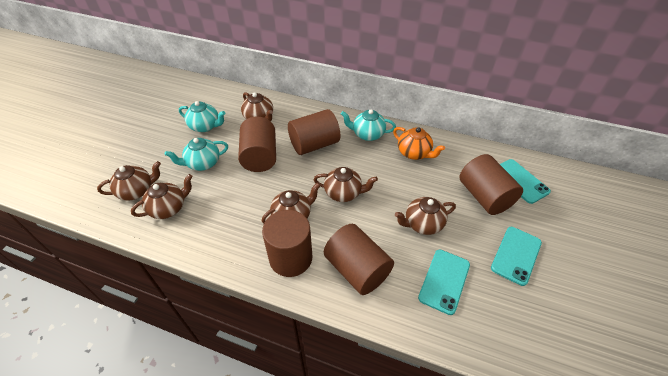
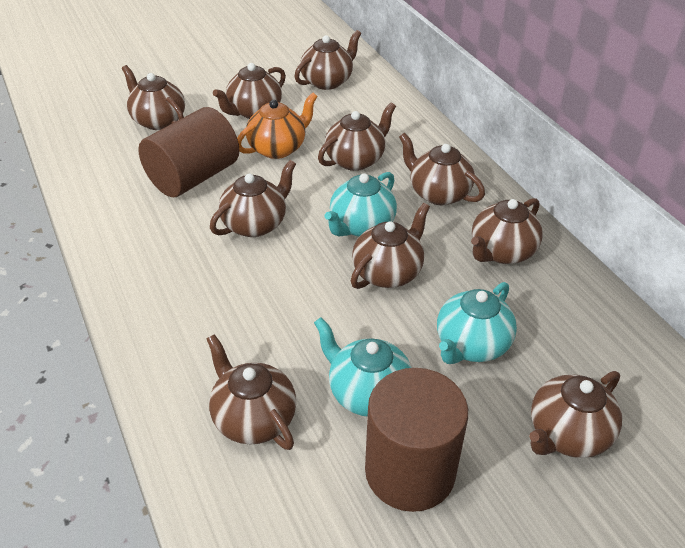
brown cylinder: [238,117,276,172] [262,210,312,277] [288,109,340,155] [324,224,394,295] [459,154,523,215] = 5 -> [138,107,239,197] [365,368,468,512] = 2
brown teapot: [97,161,161,201] [131,174,193,219] [241,92,273,121] [262,183,321,224] [314,167,378,202] [395,197,456,235] = 6 -> [122,65,185,130] [207,334,296,450] [210,160,296,237] [213,63,286,119] [294,30,361,90] [318,103,396,171] [351,203,430,289] [399,133,485,205] [471,198,543,264] [529,371,622,458] = 10
turquoise phone: [418,250,470,315] [491,227,542,286] [500,159,551,204] = 3 -> none = 0

